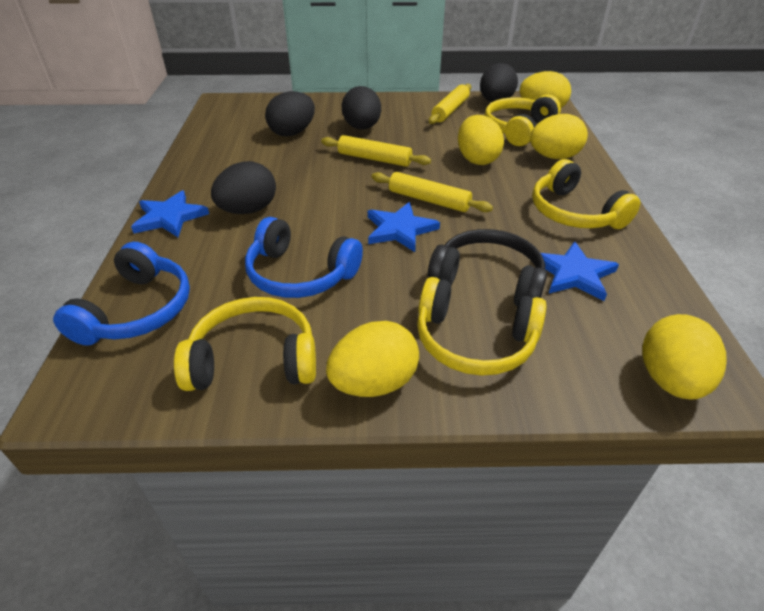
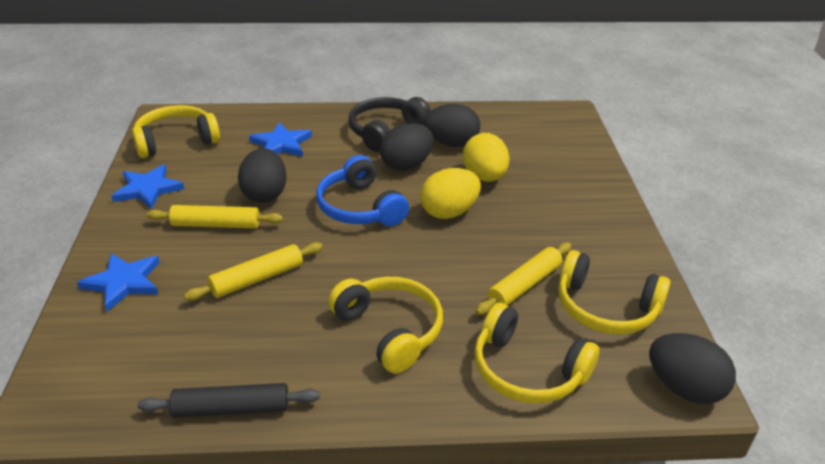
black rolling pin: none = 0 -> [137,383,320,418] = 1
blue headphones: [53,242,190,346] [245,217,363,298] = 2 -> [316,155,409,226] = 1
yellow egg: [326,321,419,397] [458,115,504,165] [520,71,571,108] [530,114,588,159] [642,314,727,400] = 5 -> [420,168,481,219] [463,133,510,182] = 2

